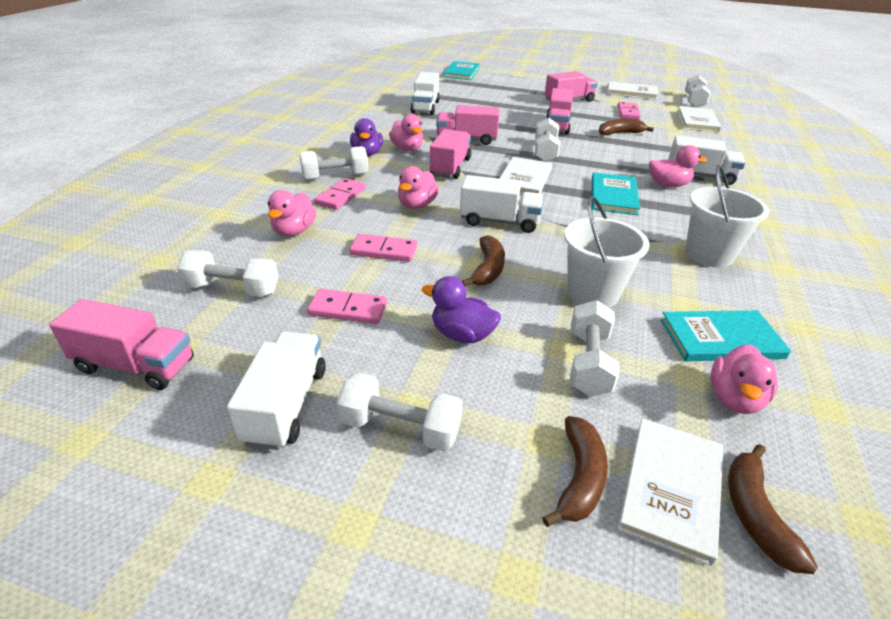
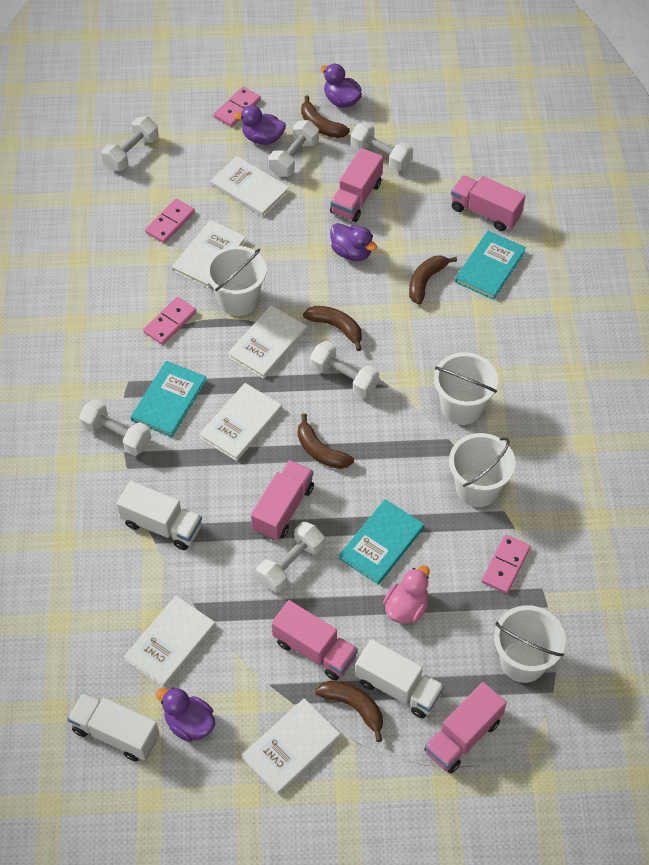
brown banana: [462,235,505,286] [542,416,608,527] [598,119,654,135] [728,444,818,574] = 4 -> [298,414,354,469] [301,95,350,138] [303,306,362,351] [315,681,383,742] [409,255,457,305] = 5
pink duck: [268,190,316,236] [389,114,423,151] [398,166,439,209] [649,145,707,187] [711,345,778,414] = 5 -> [383,565,430,624] = 1
purple duck: [350,118,383,156] [422,276,501,343] = 2 -> [156,687,215,742] [234,105,286,145] [320,64,362,108] [330,223,377,261] = 4
white book: [499,157,552,194] [607,81,658,100] [617,418,723,566] [677,106,721,132] = 4 -> [124,596,216,688] [172,220,246,289] [199,383,282,461] [210,156,289,217] [227,305,307,379] [242,698,340,794] = 6
white bucket: [564,196,650,308] [685,165,770,268] = 2 -> [205,246,266,316] [434,352,498,425] [449,433,516,507] [494,605,566,683] = 4
white truck: [227,331,326,450] [410,72,440,115] [460,175,544,233] [668,135,745,185] = 4 -> [67,693,159,761] [116,481,202,550] [355,639,444,719] = 3

